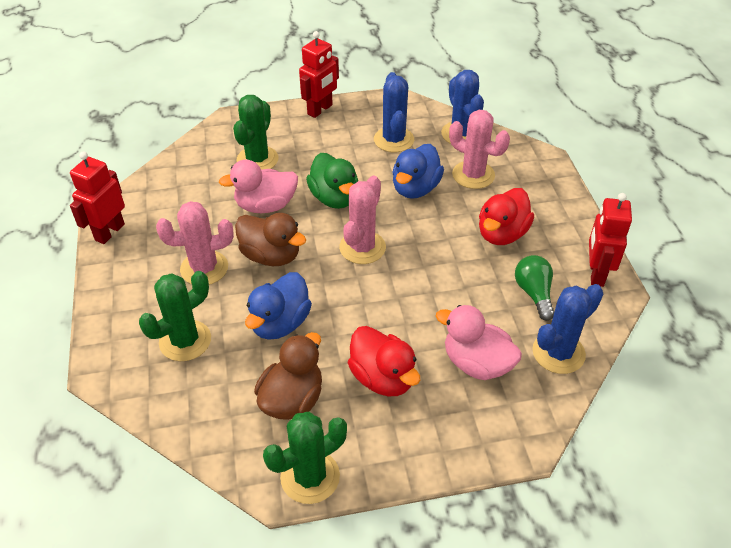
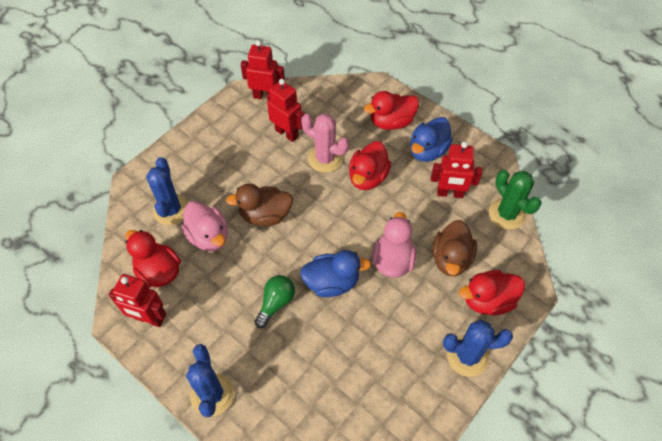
green cactus: [139,271,211,361] [233,95,278,170] [263,412,347,504] = 3 -> [489,170,542,230] = 1
green duck: [306,153,358,209] = 1 -> none = 0
pink cactus: [156,201,234,285] [339,176,386,264] [449,110,510,189] = 3 -> [301,114,349,173] = 1
red duck: [348,326,420,396] [479,188,534,245] = 2 -> [125,230,181,288] [349,141,391,190] [364,91,419,130] [459,270,525,315] = 4
red robot: [70,151,125,244] [299,31,339,118] [589,193,632,287] = 3 -> [109,274,167,327] [241,40,285,99] [267,79,304,142] [431,142,483,198] = 4

